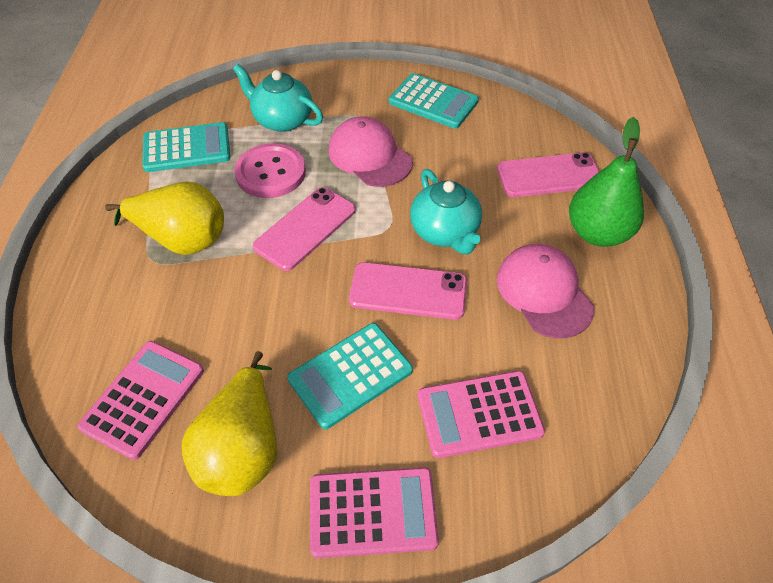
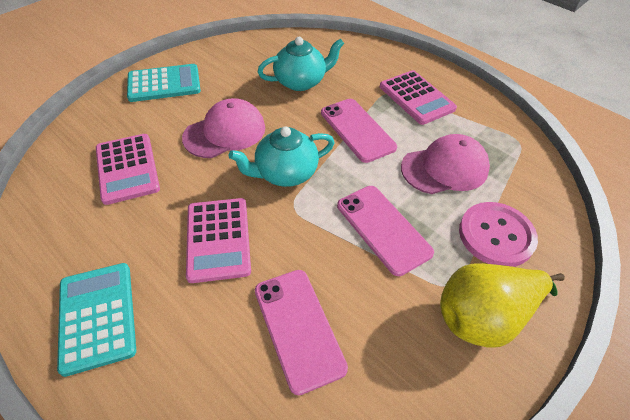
green pear: [569,117,644,247] = 1 -> none = 0
turquoise calculator: [142,122,230,172] [287,323,413,429] [389,73,479,128] = 3 -> [57,263,136,377] [127,64,201,102] = 2
yellow pear: [105,181,224,255] [182,351,277,496] = 2 -> [440,263,565,348] = 1

